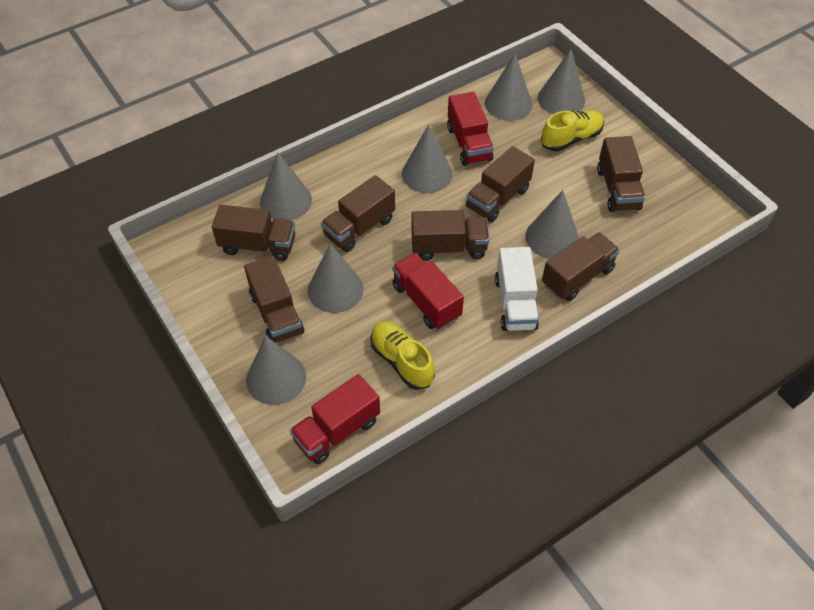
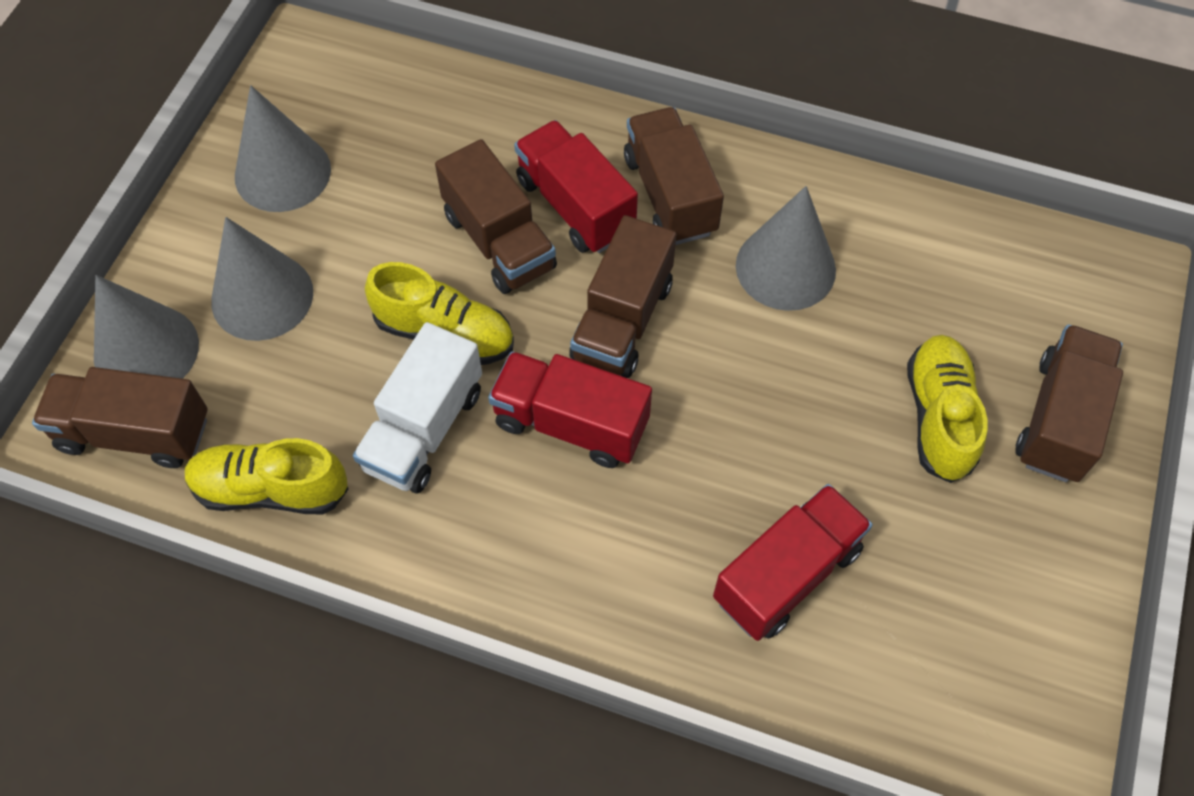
brown truck: [212,205,295,261] [244,256,304,343] [321,175,395,252] [411,210,490,261] [466,146,535,222] [542,233,620,301] [597,136,645,212] = 7 -> [32,367,208,468] [435,139,557,294] [569,215,676,378] [624,107,724,245] [1015,324,1123,482] = 5
grey cone: [246,336,306,405] [260,152,312,220] [308,244,364,313] [402,124,453,193] [485,54,532,121] [525,190,579,259] [538,49,585,114] = 7 -> [94,275,199,379] [211,217,313,341] [235,85,331,212] [736,186,836,311] = 4
yellow shoe: [370,321,435,390] [541,110,604,151] = 2 -> [185,438,348,514] [365,262,514,365] [907,335,988,483] = 3

